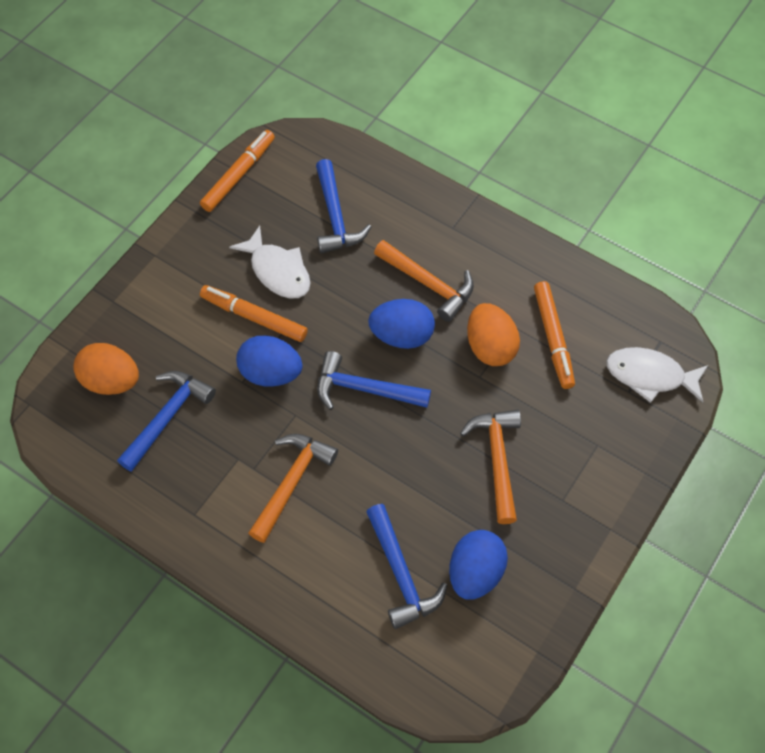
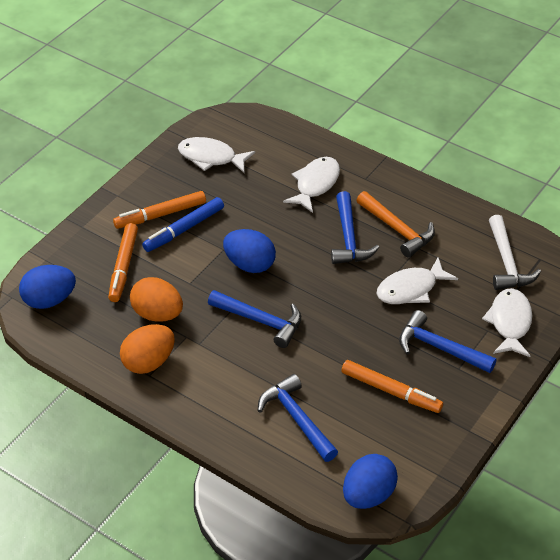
blue marker: none = 0 -> [142,197,224,252] = 1
orange hammer: [248,434,338,543] [374,240,474,322] [460,410,521,524] = 3 -> [356,191,435,257] = 1
white fish: [229,225,310,298] [606,347,708,403] = 2 -> [178,137,255,173] [283,157,340,213] [376,257,458,304] [482,288,532,357] = 4
white hammer: none = 0 -> [489,215,541,290] = 1

